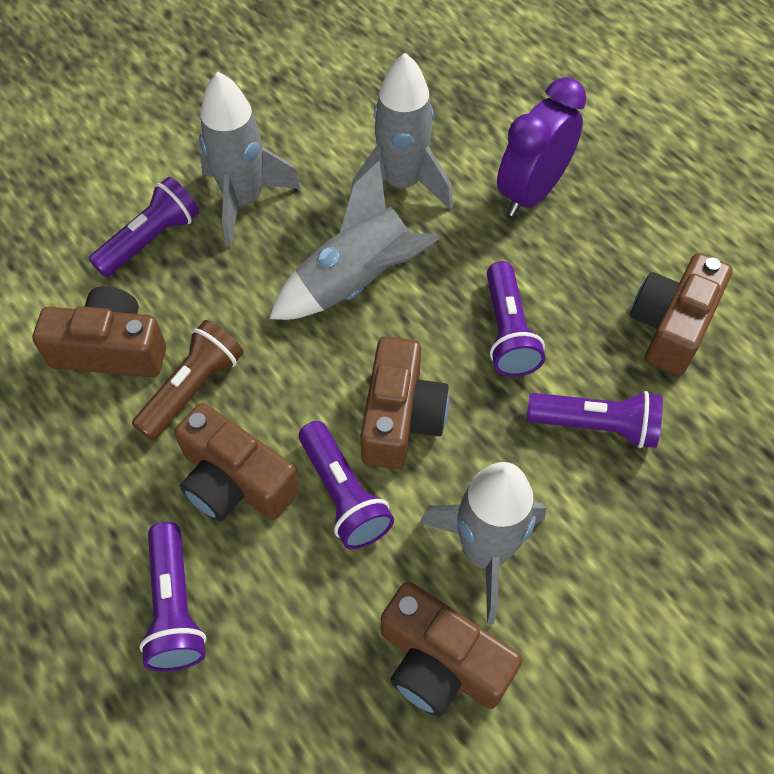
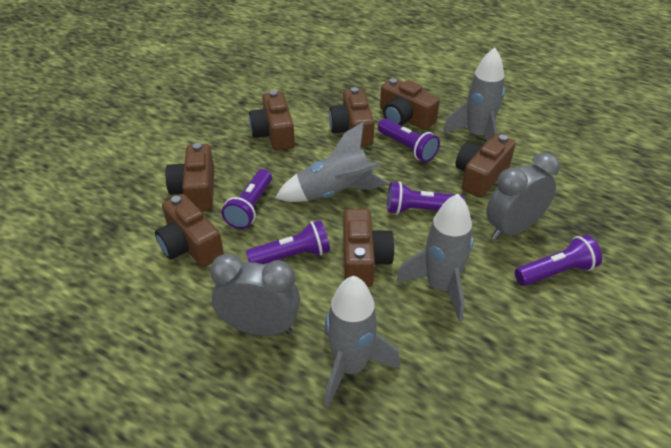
brown camera: [33,286,166,377] [174,403,300,522] [360,336,449,469] [381,582,522,717] [630,253,733,376] = 5 -> [155,194,224,267] [165,143,214,211] [249,90,295,151] [329,87,374,146] [343,209,395,287] [380,78,440,130] [456,134,516,198] = 7
brown flashlight: [132,320,243,441] = 1 -> none = 0
grey clock: none = 0 -> [210,254,300,336] [486,153,559,240] = 2
purple clock: [497,77,587,216] = 1 -> none = 0

